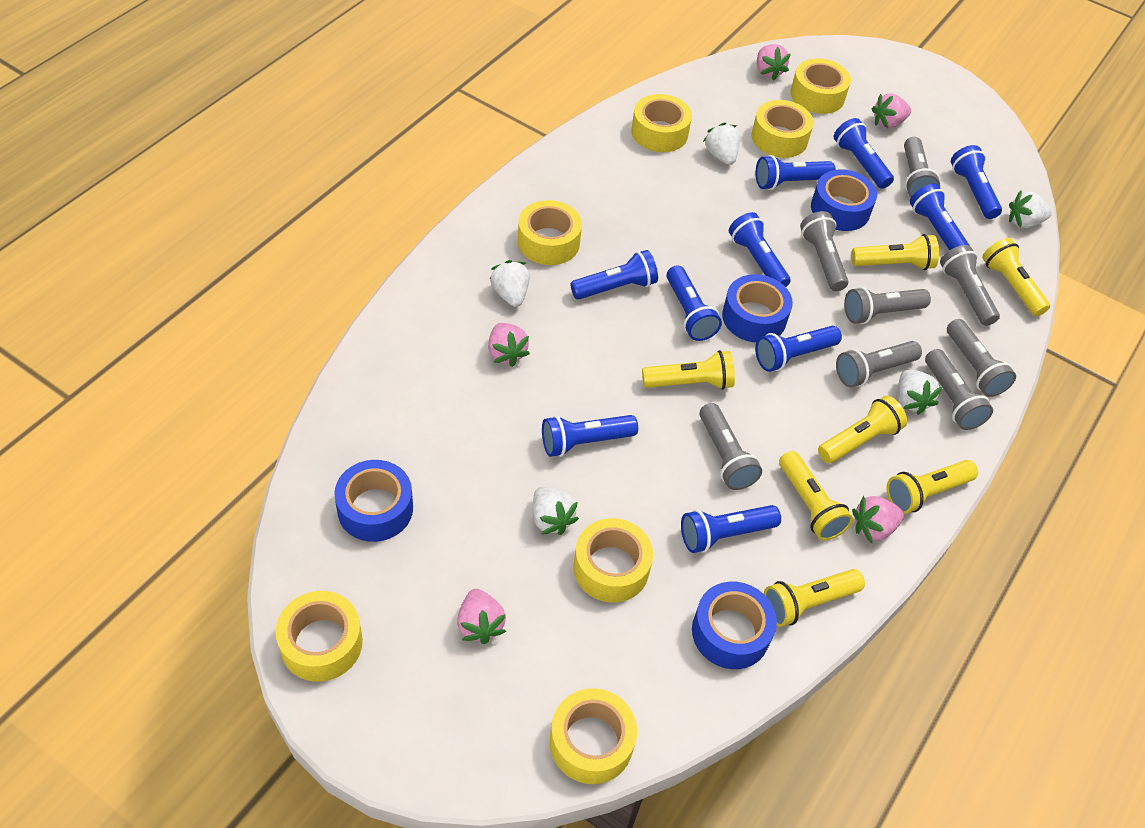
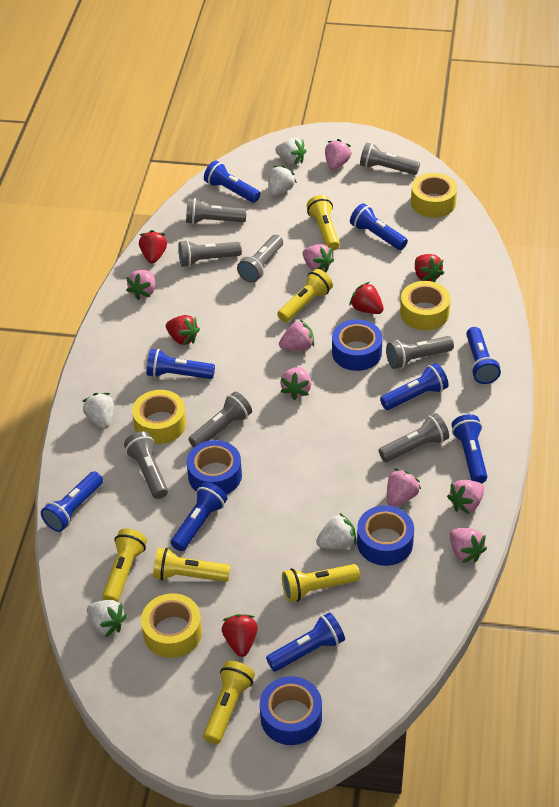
blue flashlight: [542,415,638,457] [570,250,658,300] [667,265,722,341] [681,505,781,553] [729,212,791,287] [755,326,842,372] [756,155,836,190] [834,118,894,189] [910,184,970,250] [951,145,1002,219] = 10 -> [41,471,103,532] [147,349,215,379] [171,482,227,551] [204,161,260,203] [266,612,345,672] [350,203,408,250] [380,363,449,410] [451,414,487,483] [466,327,501,384] = 9
pink strawberry: [457,589,506,644] [488,323,530,367] [757,44,791,81] [852,496,904,543] [872,93,911,129] = 5 -> [126,270,155,300] [279,319,314,351] [280,367,311,400] [302,244,334,272] [325,139,351,170] [387,469,421,507] [447,480,484,514] [450,528,487,563] = 8
red strawberry: none = 0 -> [139,230,167,264] [166,315,200,345] [222,614,258,657] [350,282,384,314] [415,254,444,282] = 5
yellow flashlight: [642,350,735,390] [764,569,865,627] [779,451,853,541] [818,396,907,463] [851,234,939,270] [886,460,978,514] [982,238,1050,316] = 7 -> [102,528,147,602] [153,548,230,582] [203,661,255,744] [277,269,333,322] [282,564,360,602] [307,195,340,251] = 6
yellow tape: [276,591,363,682] [518,200,582,265] [550,688,637,784] [573,518,653,603] [631,94,692,152] [751,100,814,158] [790,58,851,114] = 7 -> [132,390,186,444] [141,593,202,658] [400,281,450,330] [411,173,457,217] = 4

